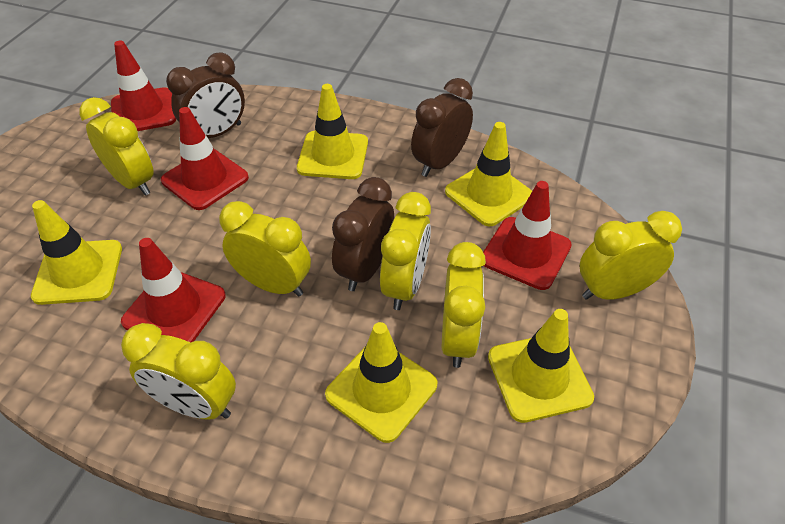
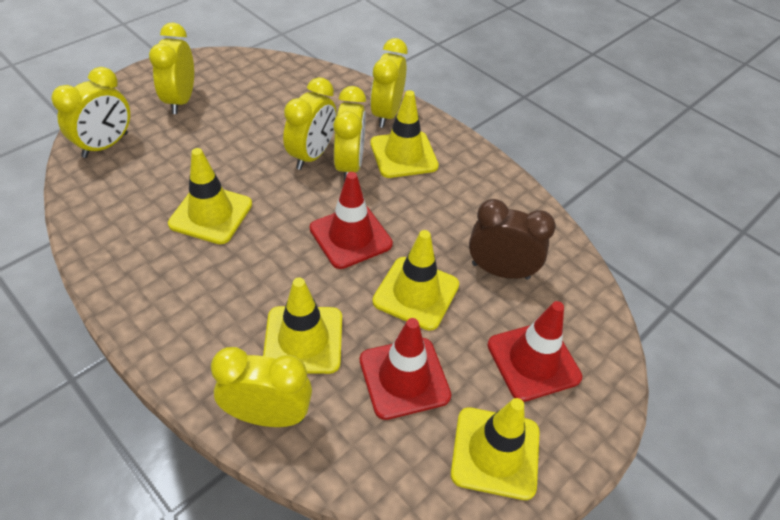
brown clock: [166,52,245,138] [332,177,394,291] [411,78,473,177] = 3 -> [469,199,556,280] = 1
red traffic cone: [111,41,176,131] [121,238,226,343] [161,107,249,210] [483,181,572,290] = 4 -> [310,172,393,269] [360,318,451,420] [487,301,582,402] = 3

